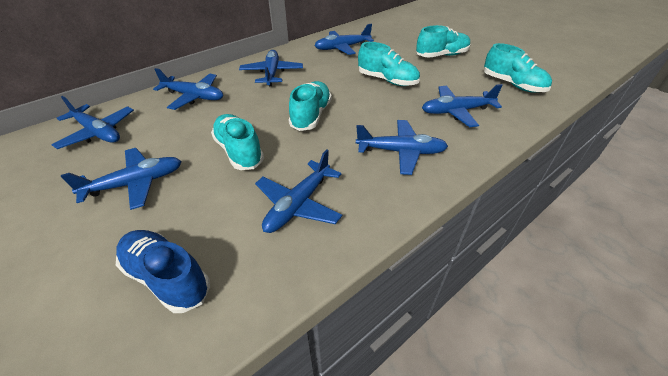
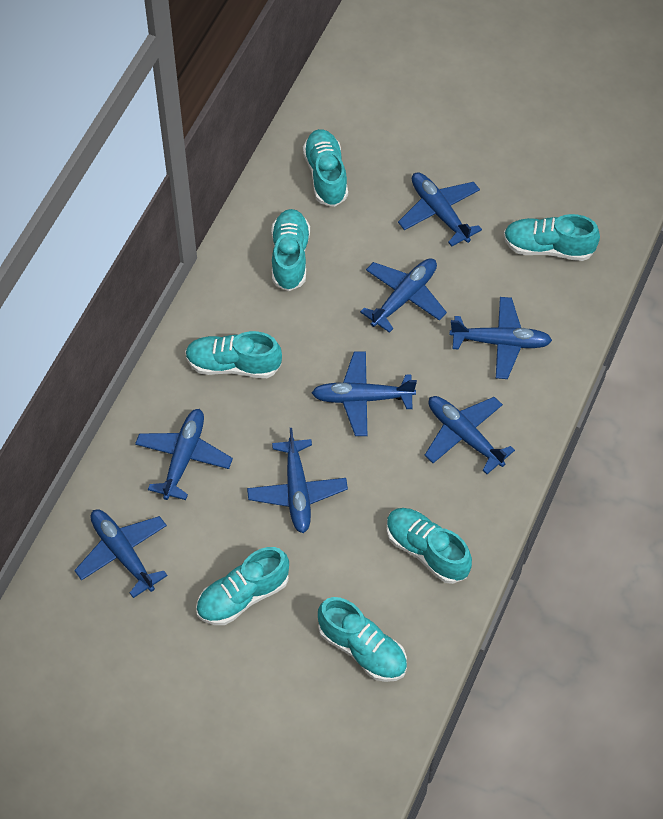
blue shoe: [116,230,210,313] = 1 -> none = 0
turquoise shoe: [211,114,264,170] [288,81,332,131] [358,42,420,86] [416,25,471,58] [484,43,552,93] = 5 -> [185,331,282,378] [196,547,289,625] [271,209,310,291] [303,129,348,207] [318,597,407,682] [386,508,472,584] [504,214,600,261] = 7

